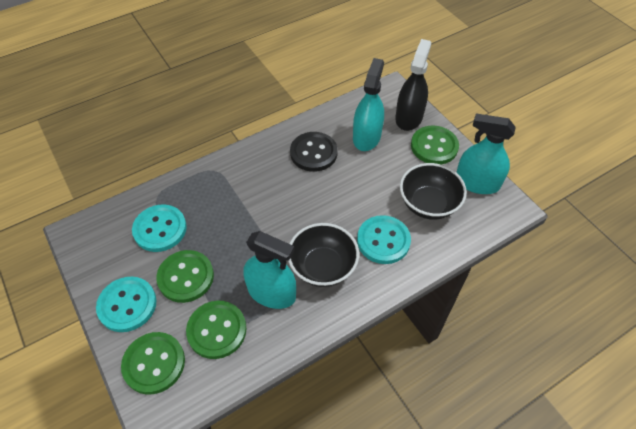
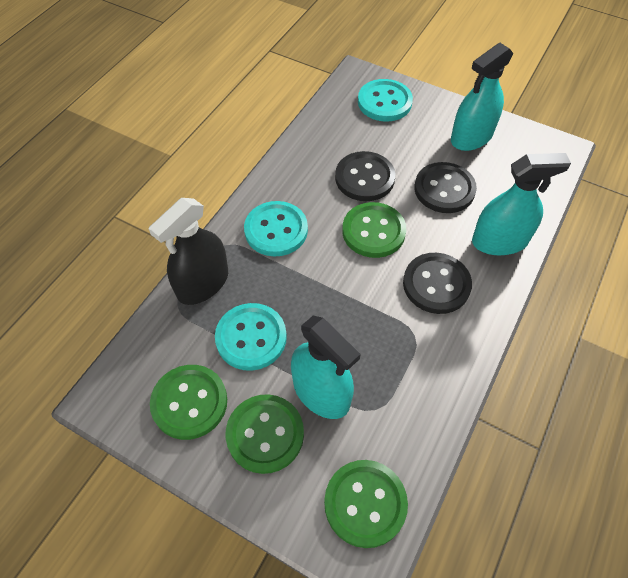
black bowl: [288,223,359,287] [400,163,467,220] = 2 -> none = 0
black button: [290,132,338,172] = 1 -> [335,151,395,201] [403,253,472,314] [414,162,477,213] = 3

